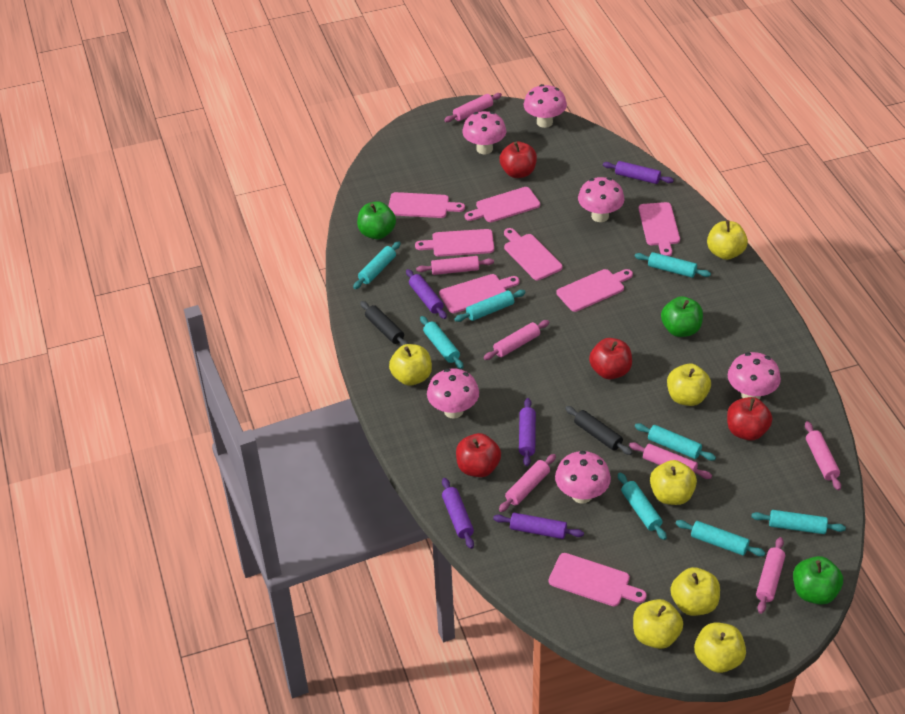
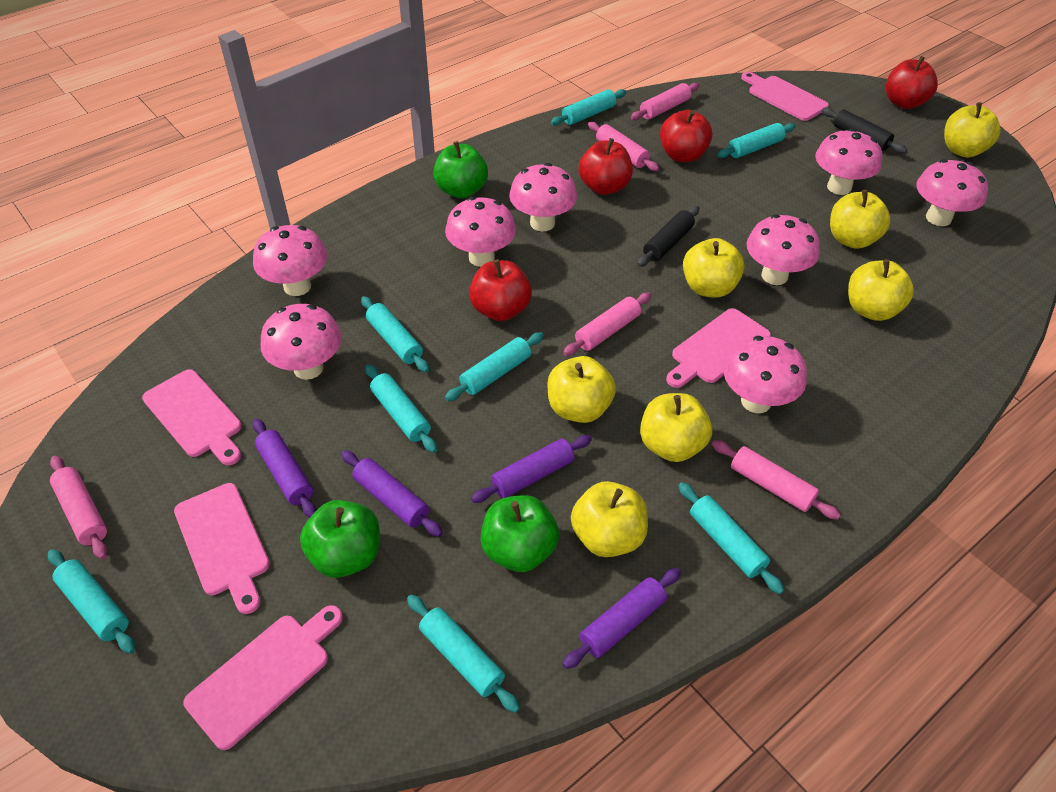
pink cutting board: [388,192,465,218] [415,229,494,257] [439,274,520,313] [465,187,540,222] [504,228,563,280] [549,553,647,606] [557,269,633,312] [639,202,680,256] = 8 -> [142,369,242,465] [174,483,270,614] [184,605,343,750] [666,308,771,388] [741,72,829,121] = 5
pink mushroom: [427,368,479,419] [462,111,506,154] [524,84,567,128] [555,451,611,503] [578,177,625,222] [728,352,781,399] = 6 -> [253,225,327,296] [261,304,342,380] [445,197,516,267] [509,163,577,231] [723,336,807,413] [746,214,820,285] [815,129,882,195] [916,159,988,226] = 8
pink rolling pin: [416,256,494,275] [444,93,502,122] [484,320,549,360] [499,454,556,512] [629,442,712,479] [756,537,785,614] [805,421,841,490] = 7 -> [50,456,108,559] [563,293,651,356] [588,122,659,171] [631,83,699,120] [712,440,841,520] = 5
purple rolling pin: [406,269,447,319] [442,478,474,549] [493,513,584,539] [519,398,536,466] [603,161,674,184] = 5 -> [253,419,317,518] [341,450,443,537] [471,435,592,503] [563,568,681,669] = 4

